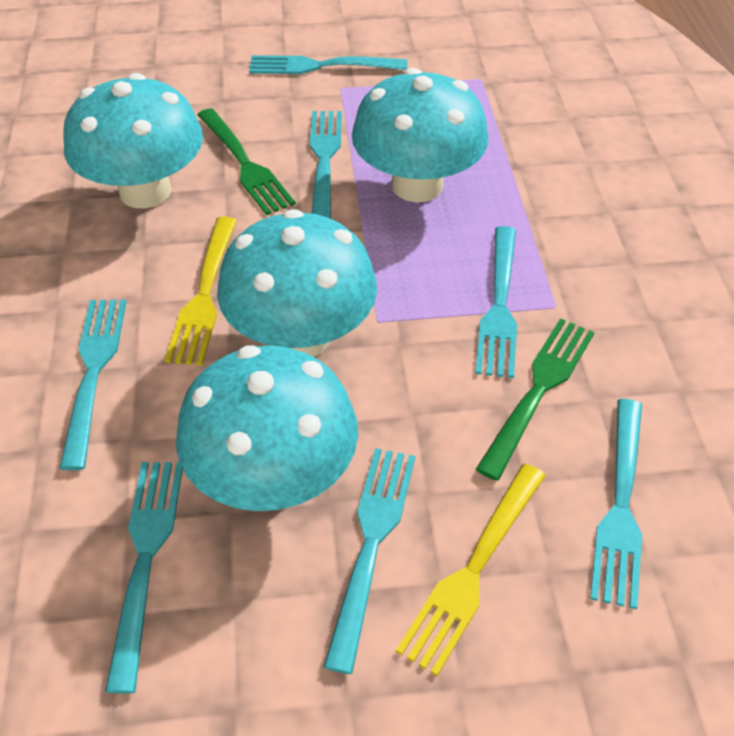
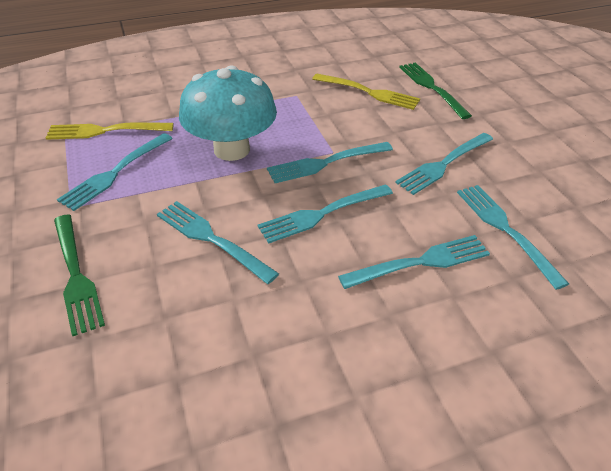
turquoise mushroom: [63,73,203,209] [176,346,358,511] [217,209,377,357] [352,68,488,203] = 4 -> [179,65,277,161] = 1

